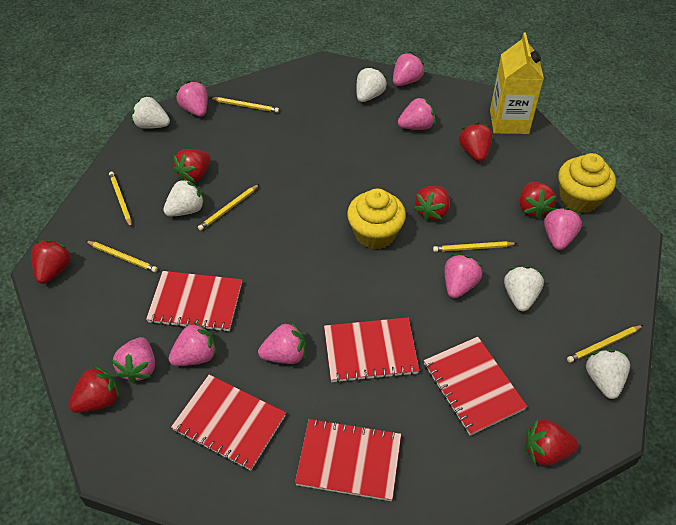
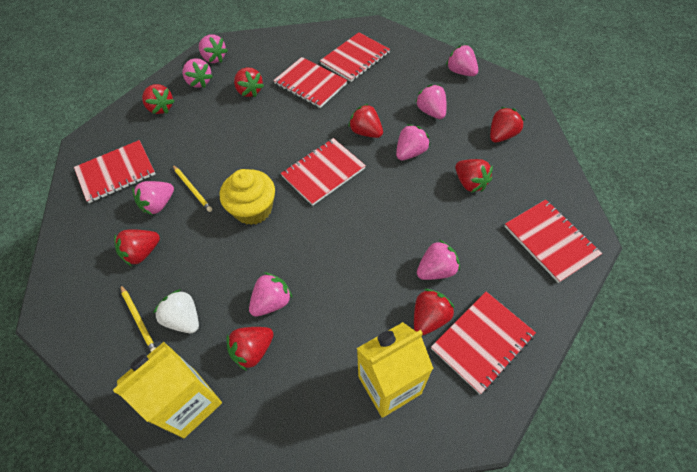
red notebook: [146,271,242,332] [171,375,286,471] [295,418,401,501] [324,317,419,383] [424,337,527,436] = 5 -> [74,140,155,203] [273,57,348,108] [281,138,366,206] [320,32,390,82] [431,292,536,394] [504,199,602,283] = 6
red strawberry: [31,240,72,284] [69,365,120,413] [173,149,210,182] [414,186,450,221] [459,122,492,162] [520,182,556,219] [525,419,578,466] = 7 -> [114,230,160,266] [142,84,175,114] [226,327,274,371] [234,67,264,97] [348,104,383,138] [414,289,455,335] [455,159,493,193] [490,107,525,142] = 8
white strawberry: [132,96,170,129] [163,178,205,216] [356,67,387,102] [504,266,544,311] [586,349,630,399] = 5 -> [153,289,199,333] = 1
yellow carton: [490,32,544,134] = 1 -> [113,342,222,438] [357,322,434,418] = 2
yellow cupcake: [347,189,406,250] [558,153,616,213] = 2 -> [220,169,275,225] = 1
yellow pencil: [86,241,158,272] [109,172,132,228] [198,184,260,231] [211,97,279,113] [433,241,517,252] [567,325,643,363] = 6 -> [120,285,156,352] [173,165,212,212] = 2

